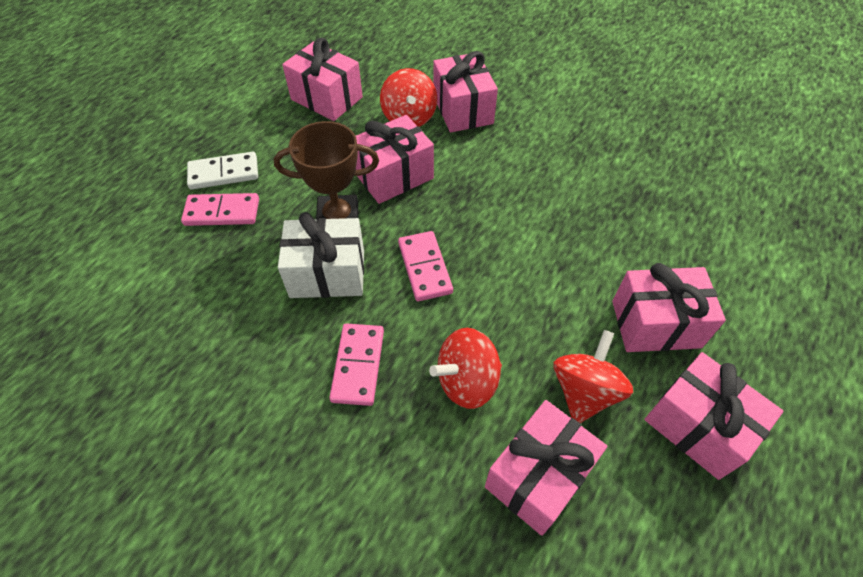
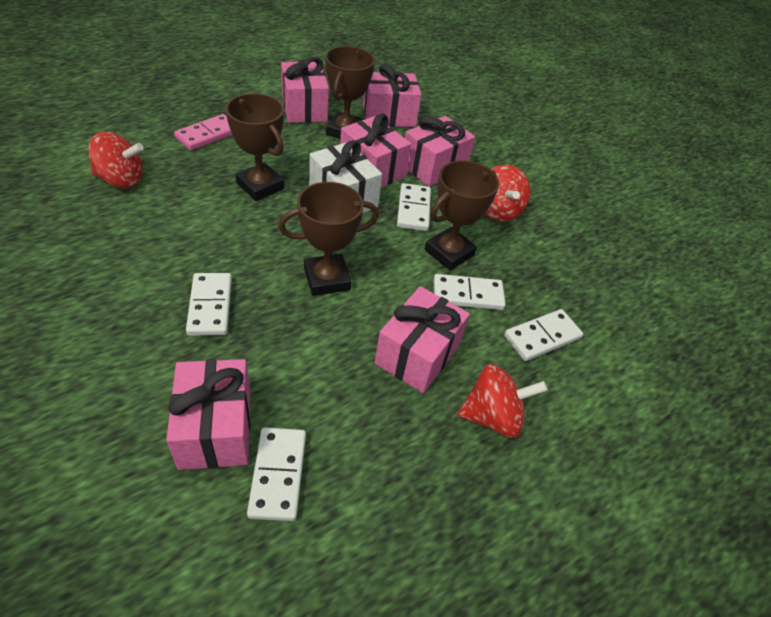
brown trophy: [274,121,379,219] = 1 -> [226,93,284,201] [278,182,379,296] [325,46,375,139] [425,160,499,270] = 4
pink domino: [181,193,259,226] [329,323,384,406] [398,231,453,301] = 3 -> [174,114,232,150] = 1
white domino: [187,152,258,190] = 1 -> [186,273,232,336] [247,427,306,521] [397,183,431,231] [433,274,506,310] [504,309,583,361] = 5

